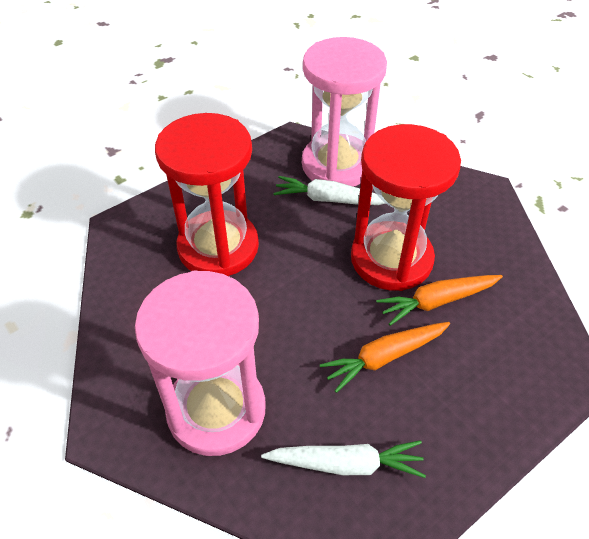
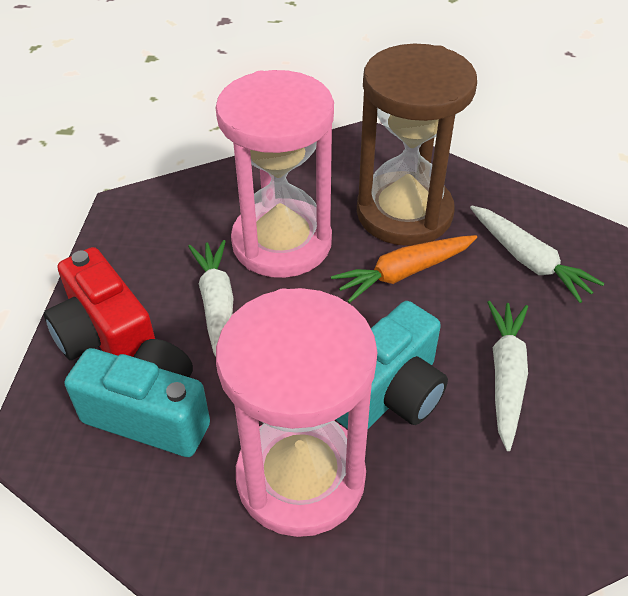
brown hourglass: none = 0 -> [357,44,477,246] = 1
orange carrot: [320,322,450,393] [376,275,503,326] = 2 -> [331,235,477,303] = 1
red camera: none = 0 -> [44,247,155,360] = 1
red hourglass: [155,113,259,276] [351,124,461,291] = 2 -> none = 0
turquoise camera: none = 0 -> [65,339,210,457] [336,301,448,429] = 2
white carrot: [261,440,426,478] [273,176,386,205] = 2 -> [188,240,233,356] [470,205,605,303] [487,301,528,451] = 3

